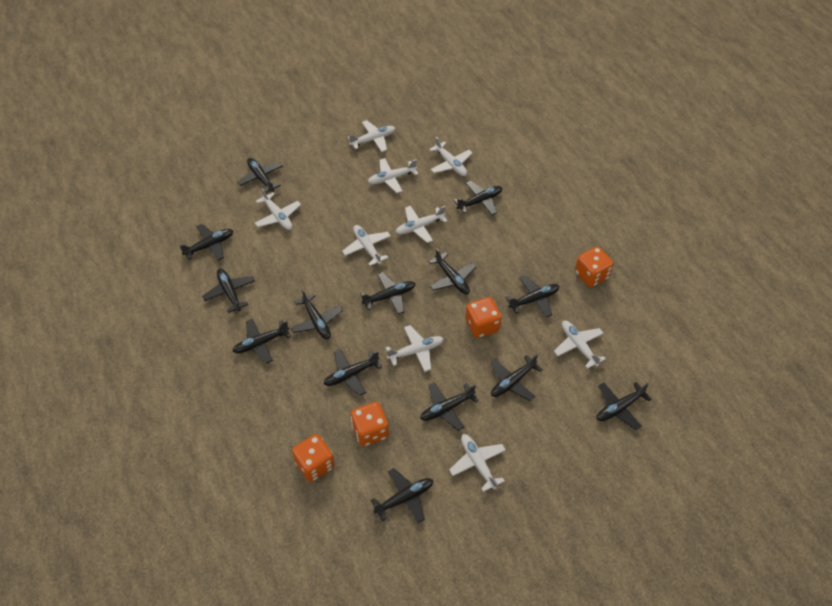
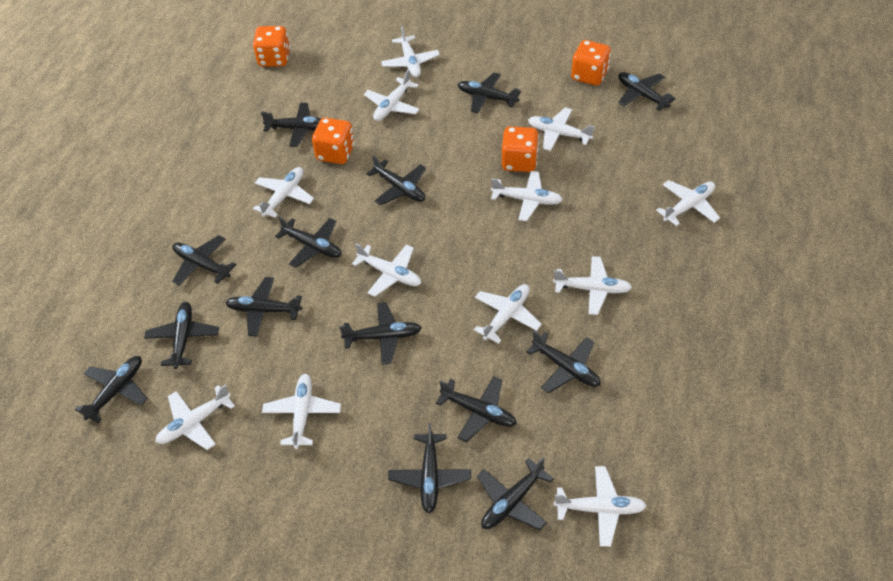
white plane: [255,188,301,230] [342,225,391,266] [348,120,395,152] [368,158,418,193] [386,325,443,372] [396,206,447,243] [429,137,472,176] [449,434,506,492] [554,321,606,369] = 9 -> [155,384,235,450] [253,167,314,218] [262,374,341,449] [352,243,421,297] [364,69,420,121] [381,26,440,77] [474,284,542,344] [491,171,563,221] [528,107,594,151] [553,256,632,315] [554,466,647,547] [656,180,720,226] = 12

